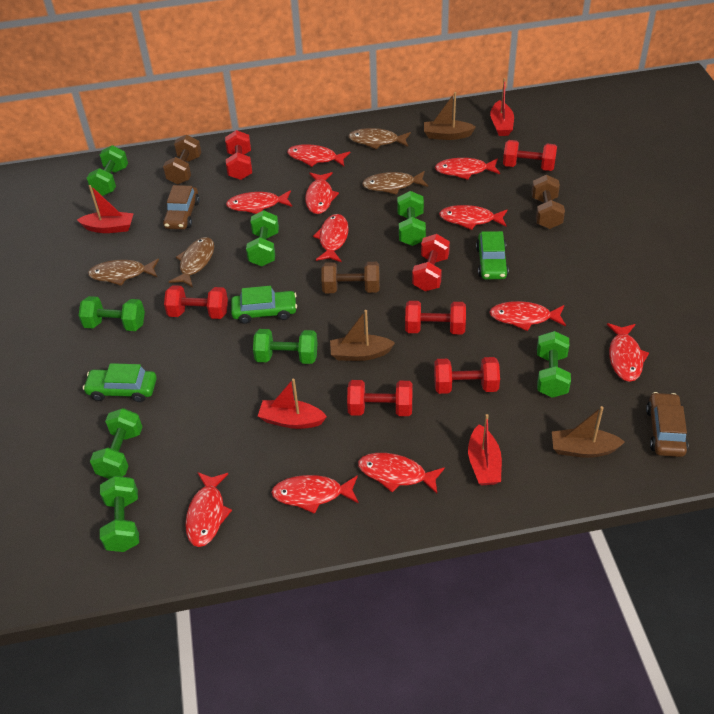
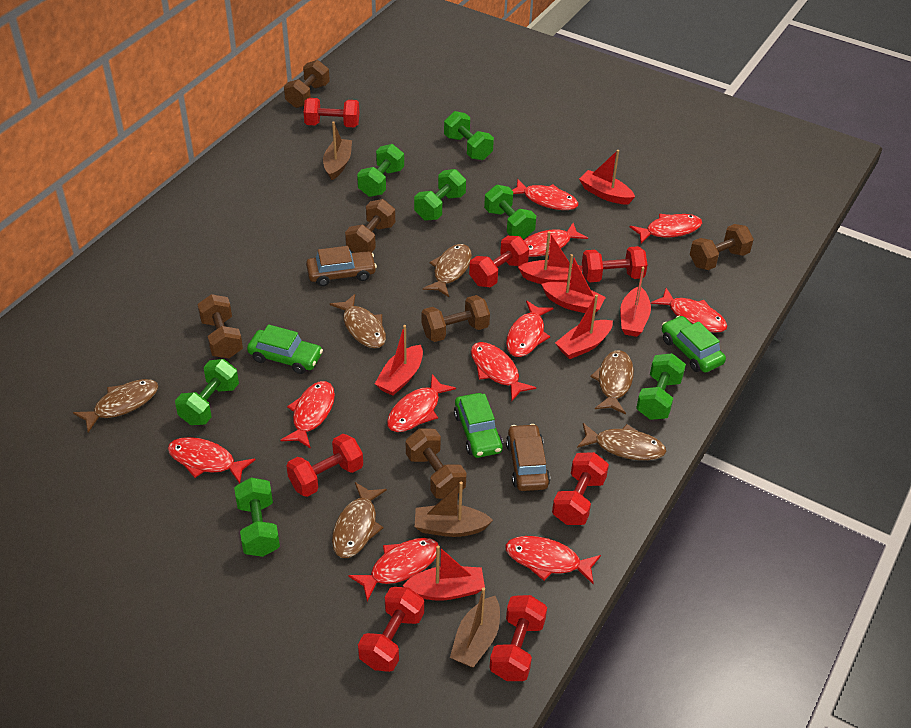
brown dumbbell: [163,134,201,185] [321,262,380,293] [531,175,565,229] = 3 -> [197,294,243,358] [284,60,330,108] [345,199,395,253] [406,428,467,499] [422,295,490,342] [690,224,754,270] = 6
brown fish: [88,259,159,286] [169,237,214,287] [348,128,411,149] [362,171,428,195] = 4 -> [73,379,158,433] [330,294,386,348] [332,482,387,558] [423,244,472,297] [577,423,666,460] [590,350,634,414] = 6
green dumbbell: [78,296,145,331] [87,145,128,196] [90,408,142,479] [100,476,139,552] [246,210,279,266] [253,329,318,364] [397,191,426,246] [537,331,571,398] = 8 -> [175,359,239,425] [234,478,280,557] [357,144,404,197] [414,169,466,221] [444,111,494,160] [484,185,536,239] [636,353,686,420] = 7
red boat: [77,185,134,233] [258,378,327,429] [468,414,502,486] [490,78,514,136] = 4 -> [375,325,423,396] [402,546,485,601] [518,231,582,284] [541,254,606,313] [555,294,613,359] [579,150,635,204] [620,267,651,337] = 7

